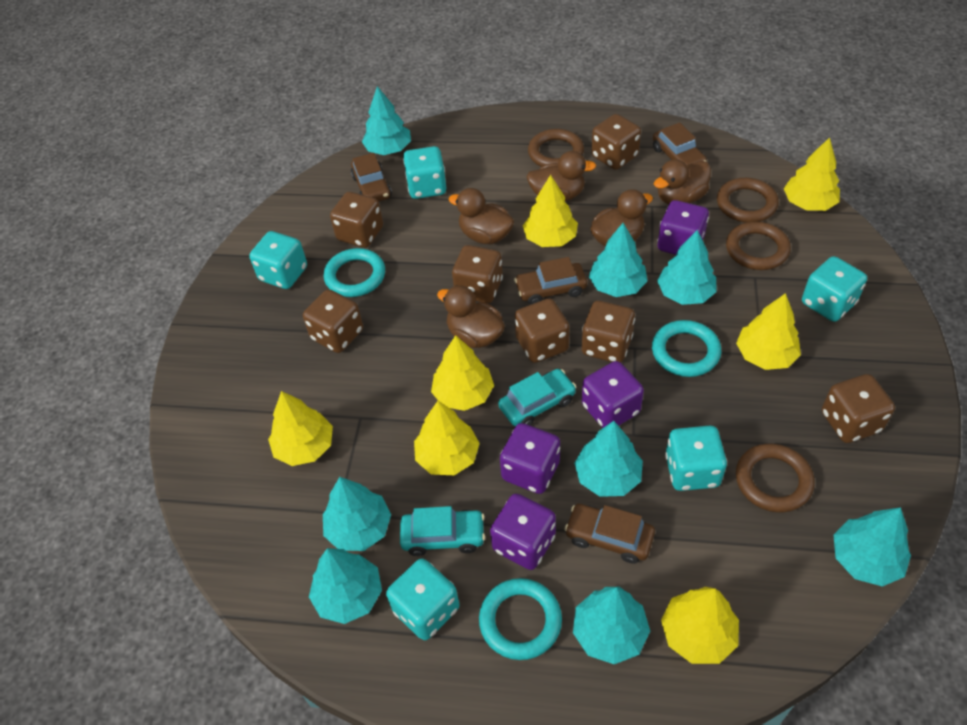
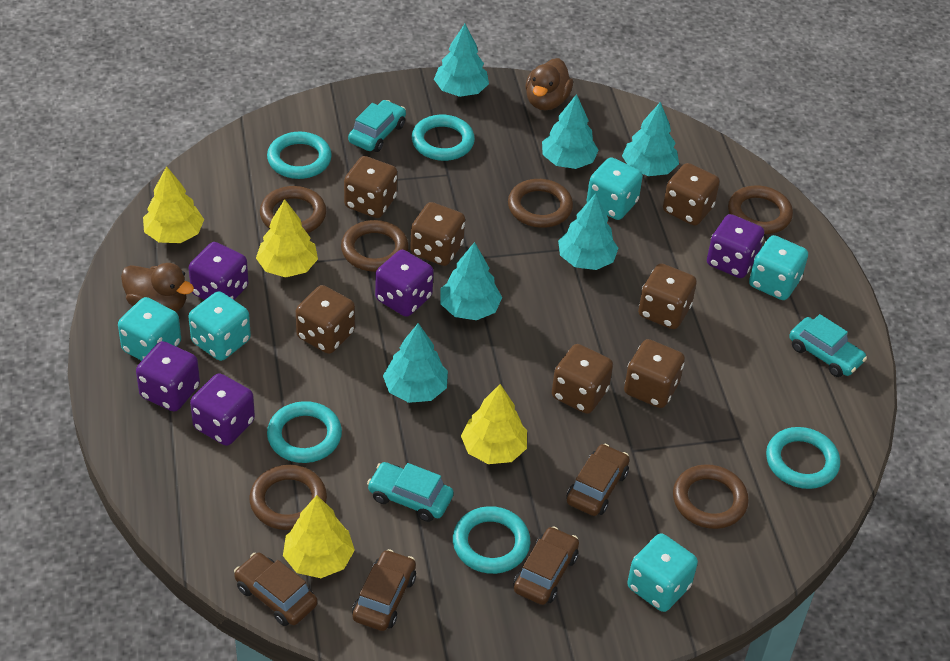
brown duck: [437,285,505,348] [449,188,514,244] [527,151,596,201] [590,189,653,246] [654,159,711,205] = 5 -> [121,263,194,312] [525,58,573,111] = 2
brown ring: [528,129,584,167] [717,178,779,223] [726,222,791,270] [736,444,815,512] = 4 -> [249,465,327,530] [260,186,326,233] [341,220,409,272] [508,179,573,228] [673,464,749,529] [728,185,793,234] = 6
purple dice: [490,494,556,570] [500,423,560,494] [582,361,644,428] [658,200,709,255] = 4 -> [136,341,200,412] [188,242,249,300] [190,373,255,446] [375,250,434,317] [707,214,764,278] = 5
turquoise car: [400,506,485,556] [498,369,576,426] = 2 -> [348,100,406,152] [367,462,454,522] [789,314,867,377] = 3
turquoise ring: [323,248,385,297] [479,578,562,660] [652,320,721,377] = 3 -> [267,132,332,179] [267,401,342,463] [412,115,475,161] [453,506,530,574] [766,427,840,489] = 5
turquoise tree: [309,548,382,624] [323,477,391,551] [362,86,411,155] [573,587,650,664] [574,421,643,497] [589,223,647,297] [657,230,717,305] [834,507,911,587] = 8 -> [383,323,448,403] [434,24,489,97] [441,242,502,320] [542,94,599,169] [558,193,618,270] [622,102,679,176] = 6
yellow tree: [268,391,333,466] [414,401,480,475] [431,335,494,411] [523,175,578,247] [661,587,739,664] [736,293,801,370] [784,137,840,211] = 7 -> [143,166,204,243] [256,199,318,277] [283,495,355,578] [461,384,527,464] = 4

